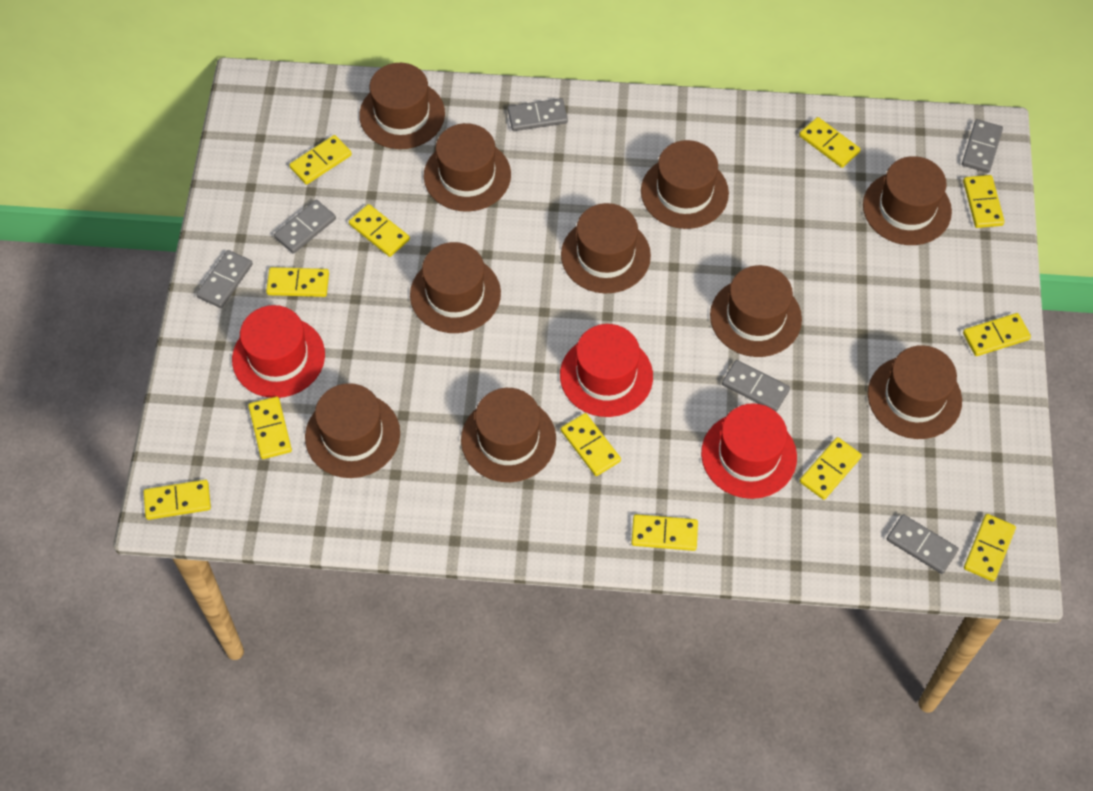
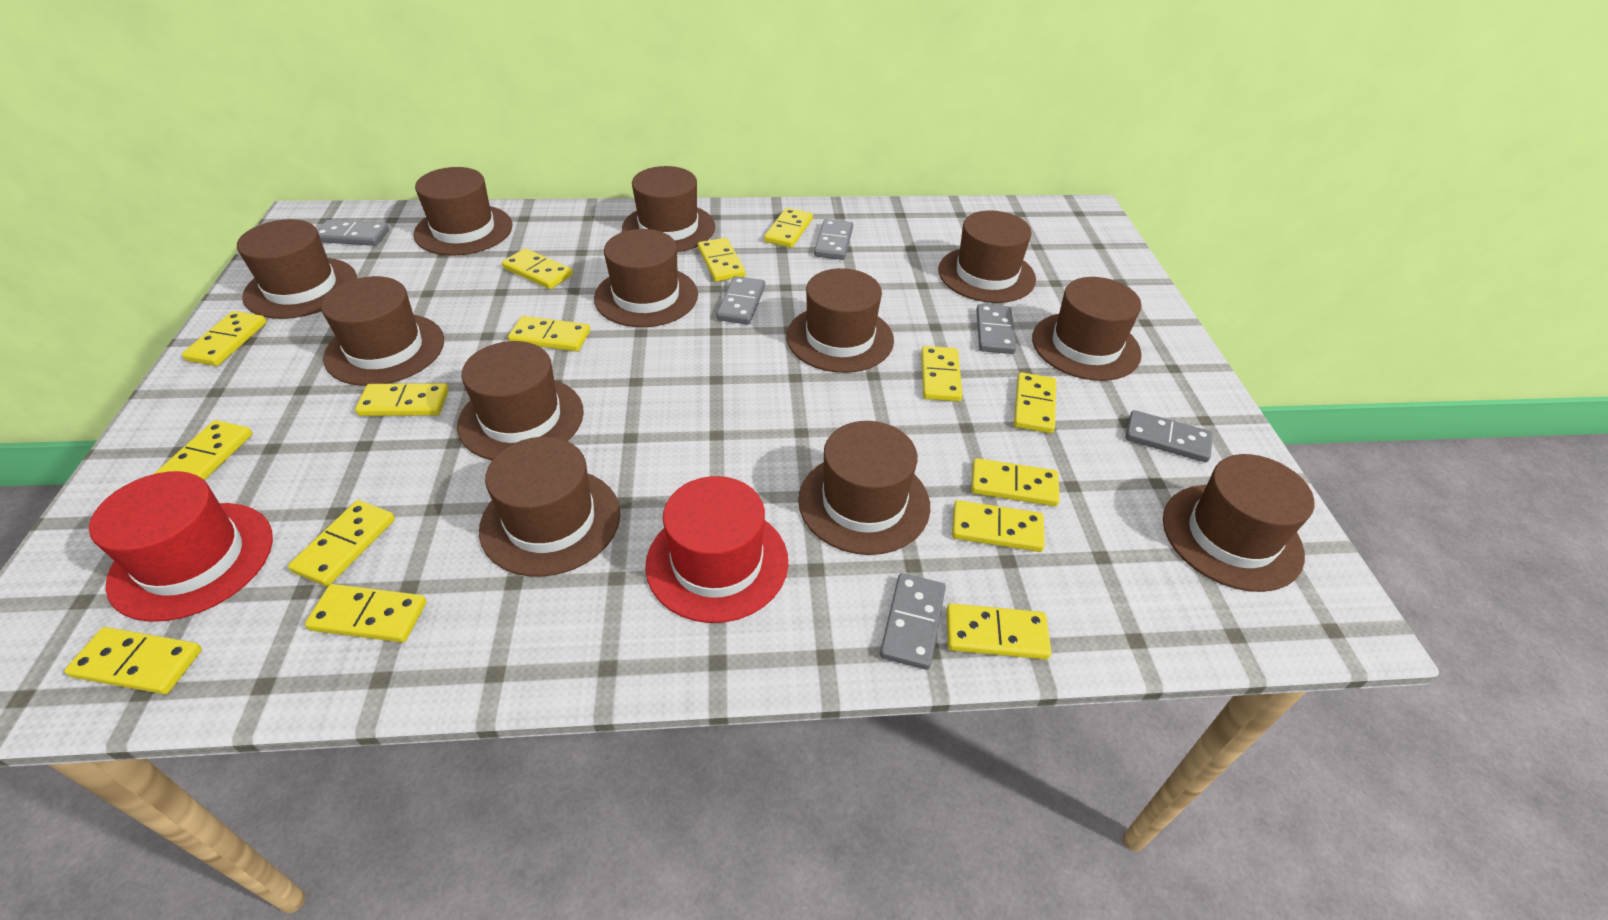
brown hat: [305,383,400,478] [359,63,445,149] [410,242,501,333] [424,123,511,212] [461,388,556,482] [561,203,651,293] [641,140,729,229] [710,265,802,357] [863,156,952,245] [868,345,962,439] = 10 -> [237,219,357,319] [321,276,444,386] [413,167,513,256] [457,341,584,460] [479,437,620,577] [594,229,698,327] [622,166,715,252] [787,268,894,373] [798,421,930,555] [938,211,1036,303] [1032,277,1142,381] [1163,454,1314,592] = 12
red hat: [232,305,325,398] [560,324,653,417] [701,403,797,499] = 3 -> [89,471,273,622] [645,476,788,623] = 2
yellow domino: [144,480,211,520] [248,396,292,459] [266,267,329,297] [289,135,352,185] [349,204,410,257] [561,413,621,476] [632,514,698,551] [799,117,860,168] [800,437,862,500] [963,175,1005,228] [963,313,1031,356] [964,514,1016,581] = 12 -> [64,627,202,694] [154,420,252,480] [182,311,267,366] [288,500,395,586] [305,584,426,642] [355,383,449,416] [502,248,573,289] [508,316,590,352] [698,238,745,282] [764,208,813,248] [921,346,962,402] [946,603,1051,660] [952,500,1045,552] [971,458,1060,506] [1014,372,1056,433] = 15

